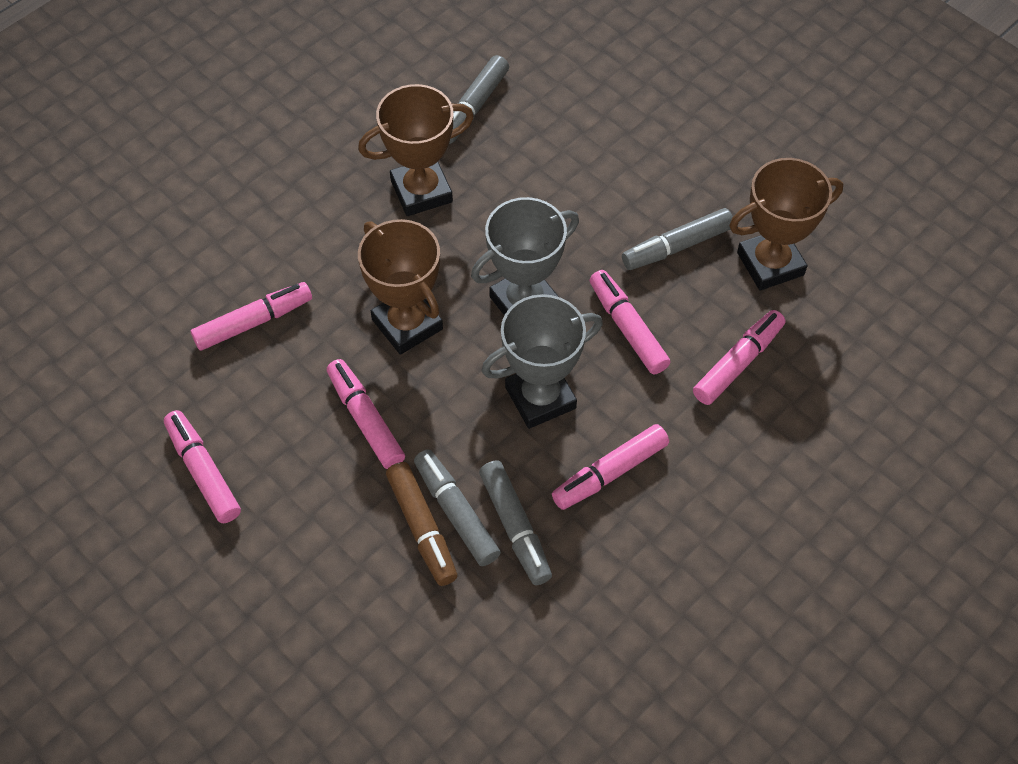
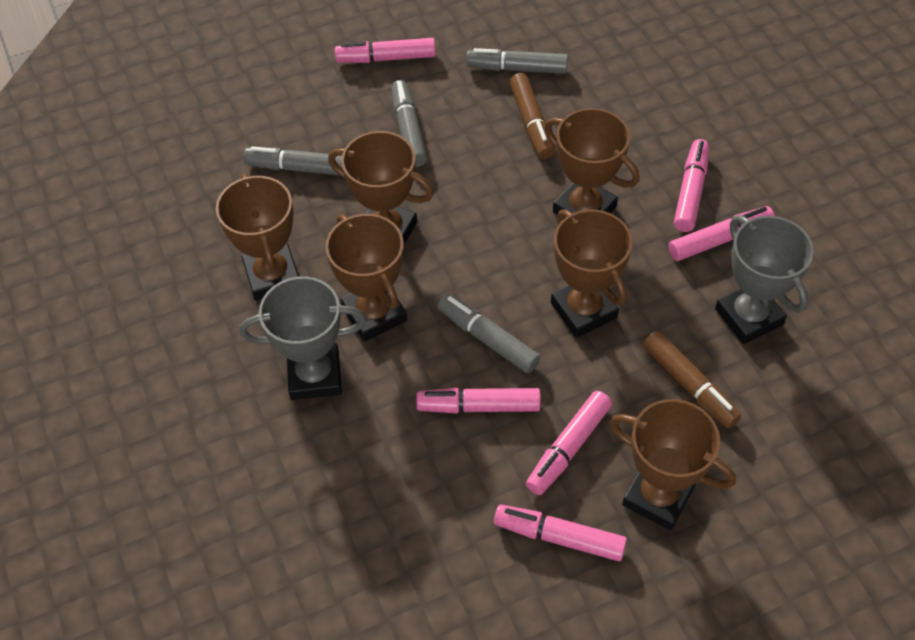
brown marker: [386,462,458,586] = 1 -> [509,73,554,159] [643,331,741,429] = 2
brown trophy: [358,84,474,216] [358,219,443,355] [729,158,843,290] = 3 -> [216,173,299,301] [325,214,407,342] [328,131,434,244] [544,108,639,218] [551,209,632,338] [610,399,736,530] = 6

